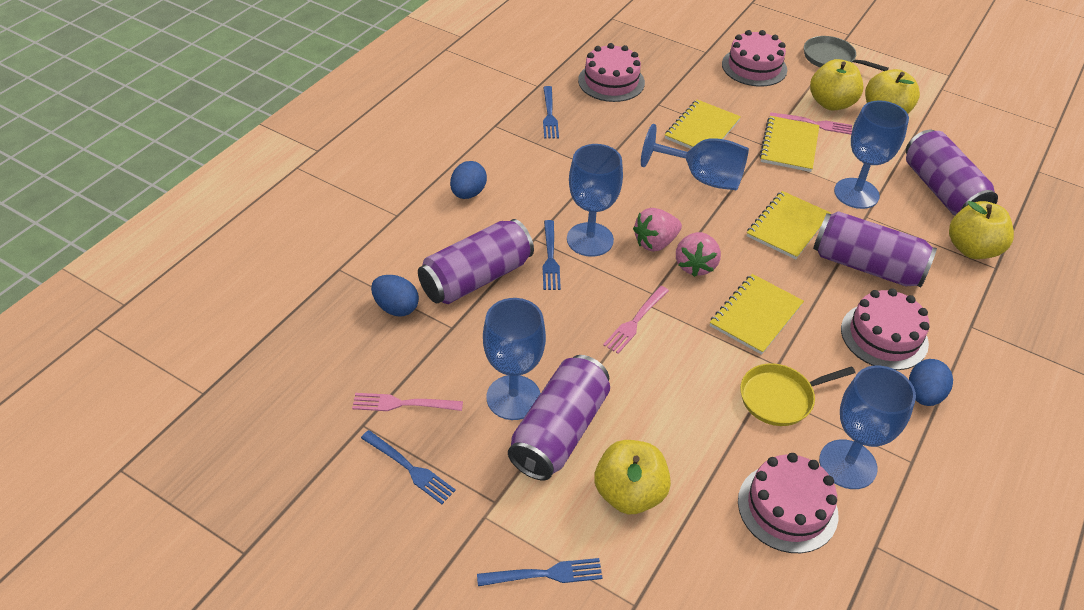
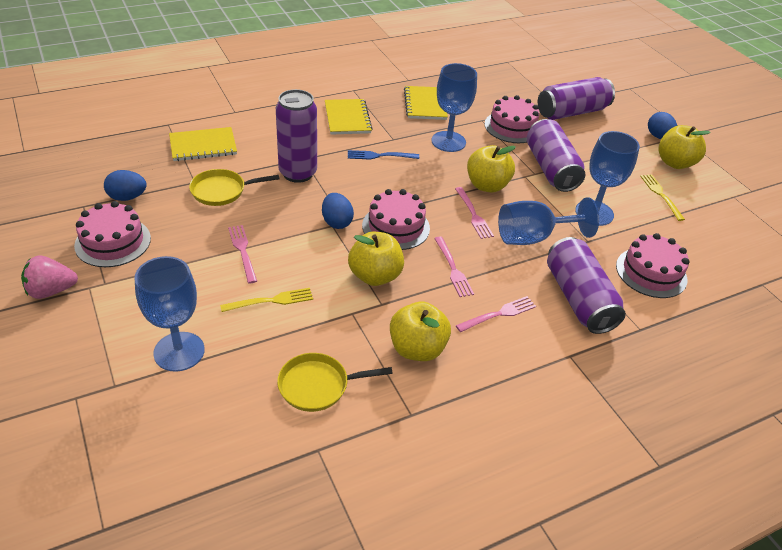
blue fork: [361,430,456,504] [477,558,603,586] [543,86,559,138] [543,220,561,290] = 4 -> [348,150,419,160] = 1
blue goblet: [483,298,546,420] [567,144,623,257] [641,124,749,190] [819,366,916,489] [834,100,909,209] = 5 -> [135,256,205,372] [432,63,477,152] [498,197,599,245] [575,131,640,226] = 4
grey pan: [804,36,889,71] = 1 -> none = 0
pink fork: [352,393,463,411] [603,286,669,354] [769,112,852,135] = 3 -> [228,225,257,283] [434,236,474,297] [455,187,494,239] [456,296,536,332] = 4
pink strawberry: [633,208,682,252] [676,232,721,277] = 2 -> [21,255,78,299] = 1
yellow fork: none = 0 -> [220,288,313,312] [640,174,685,221] = 2
yellow notebook: [665,100,741,149] [710,274,804,355] [747,191,831,259] [759,116,819,172] = 4 -> [169,127,237,161] [325,99,373,135] [404,86,448,120] = 3
yellow pan: [740,363,856,426] = 1 -> [189,169,279,206] [277,353,393,412] = 2

